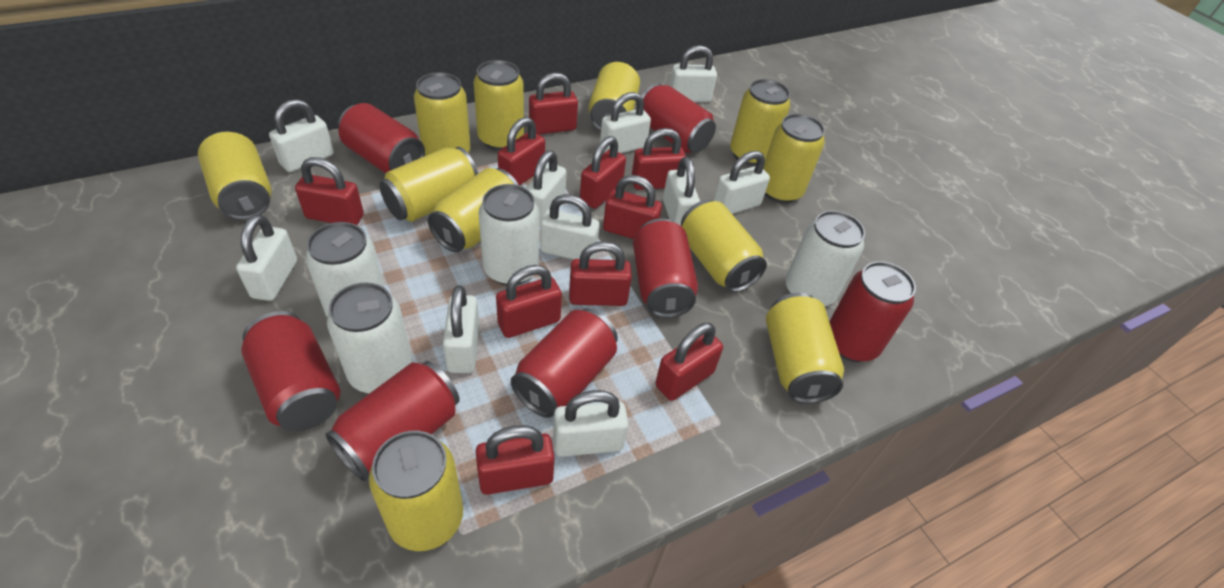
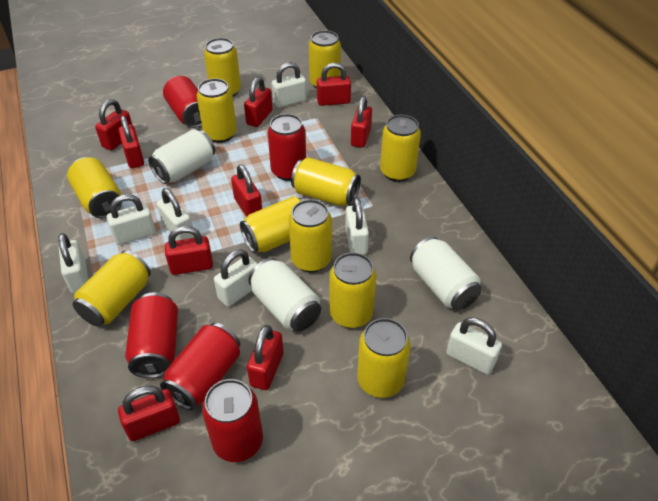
red can: [241,311,340,431] [325,361,460,482] [338,103,425,173] [511,308,618,418] [633,218,698,318] [642,83,716,153] [829,261,916,362] = 7 -> [125,293,178,378] [160,323,240,410] [163,76,202,128] [202,379,263,462] [268,114,306,181] = 5
red padlock: [295,157,364,225] [476,425,555,495] [496,265,562,338] [498,117,545,186] [529,73,578,134] [569,241,632,306] [580,136,626,209] [603,175,662,239] [632,128,686,190] [655,323,723,401] = 10 -> [95,99,132,151] [118,116,144,168] [118,386,180,441] [165,226,213,275] [231,164,262,217] [244,77,273,127] [247,325,283,390] [317,63,351,106] [351,96,372,148] = 9
white can: [305,222,385,317] [327,282,413,393] [478,184,539,285] [785,210,865,306] = 4 -> [148,129,215,184] [249,258,321,332] [410,237,482,310] = 3
white padlock: [236,214,297,301] [269,99,334,172] [443,285,480,373] [526,150,567,226] [540,194,600,260] [553,390,628,457] [600,92,651,153] [663,157,700,226] [670,45,717,102] [713,151,770,214] = 10 -> [58,233,88,293] [107,194,156,245] [157,188,194,240] [214,249,257,307] [272,62,307,108] [345,197,369,254] [446,318,502,374] = 7

